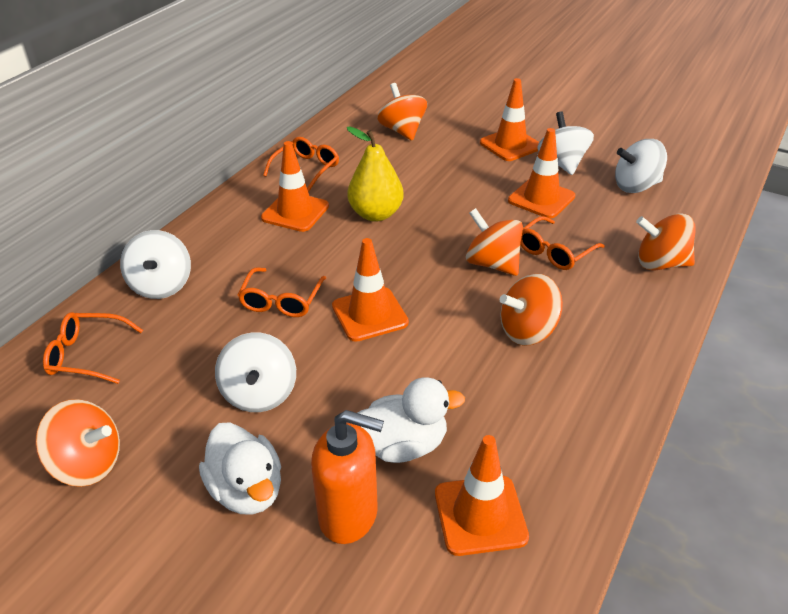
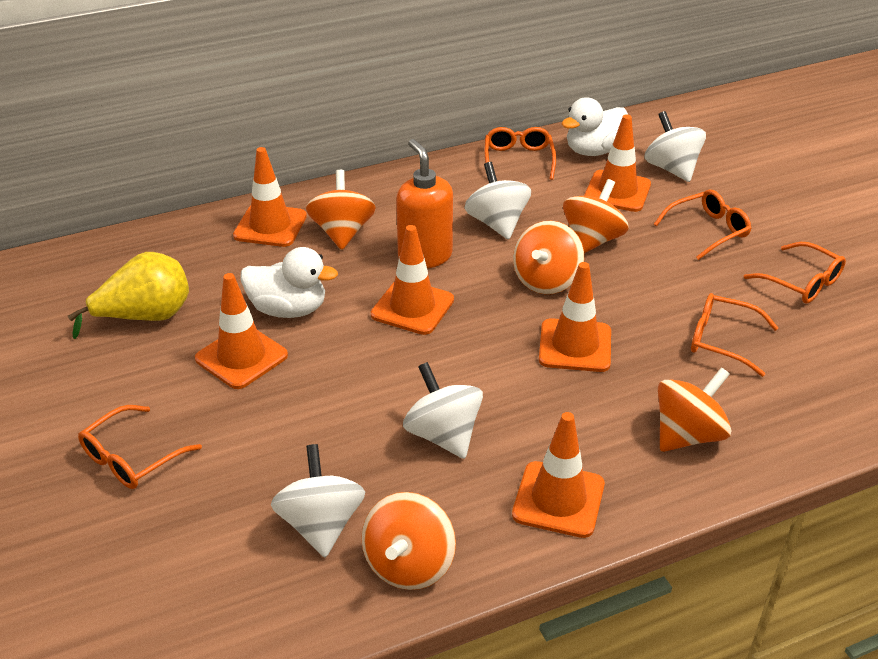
orange glasses: [43,312,143,384] [238,267,326,317] [263,137,339,192] [520,216,605,270] = 4 -> [78,405,202,489] [485,127,556,180] [654,189,752,260] [691,293,778,377] [744,242,846,304] = 5
orange traffic cone: [261,141,329,232] [332,238,409,342] [435,435,529,556] [480,78,539,161] [508,128,575,218] = 5 -> [195,273,288,389] [233,147,307,247] [371,225,454,335] [512,412,605,538] [539,262,611,372] [584,114,651,212] = 6

